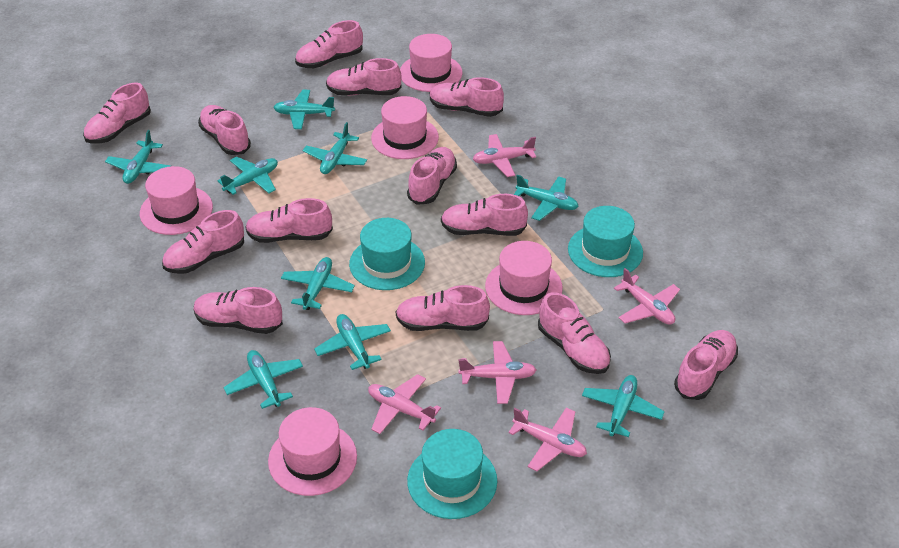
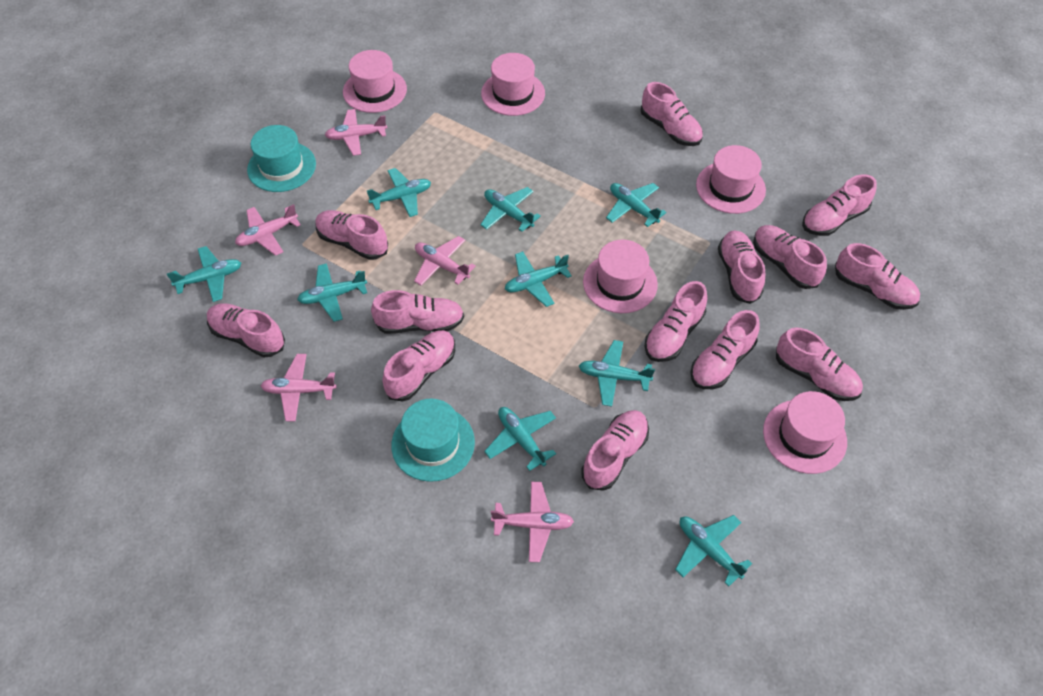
turquoise hat: [349,218,425,290] [407,429,497,519] [568,206,643,277] = 3 -> [247,125,316,192] [391,399,475,482] = 2

